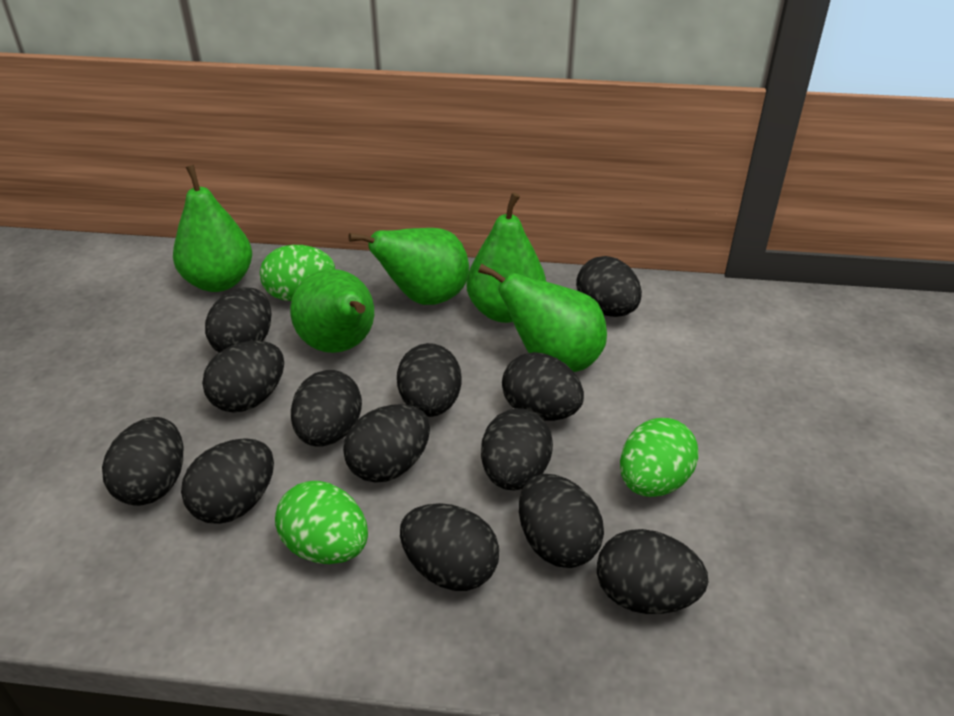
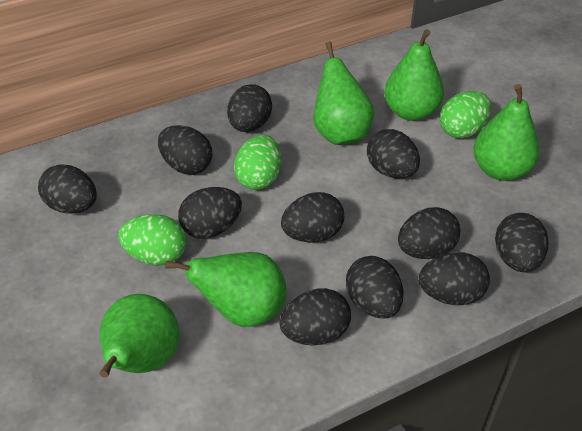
black egg: [102,417,183,506] [181,438,274,524] [202,341,284,413] [205,287,272,353] [291,370,362,447] [343,404,430,483] [397,343,462,417] [400,503,499,591] [481,408,553,490] [502,352,584,421] [519,474,604,568] [576,256,642,317] [597,529,708,614] = 13 -> [38,164,97,214] [158,125,212,175] [178,187,242,239] [227,84,272,132] [280,288,351,345] [281,192,344,243] [346,256,404,318] [367,129,420,179] [398,207,461,259] [419,252,490,305] [495,213,548,273] = 11

